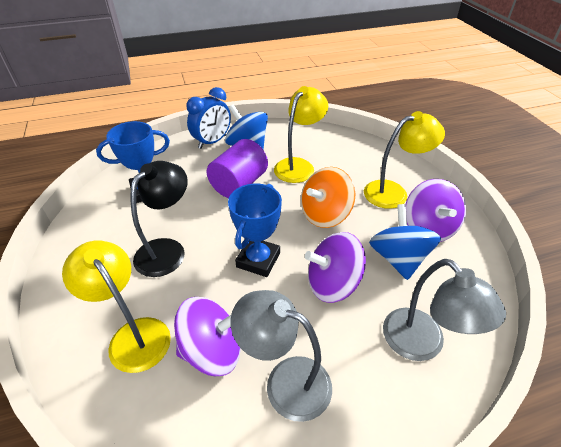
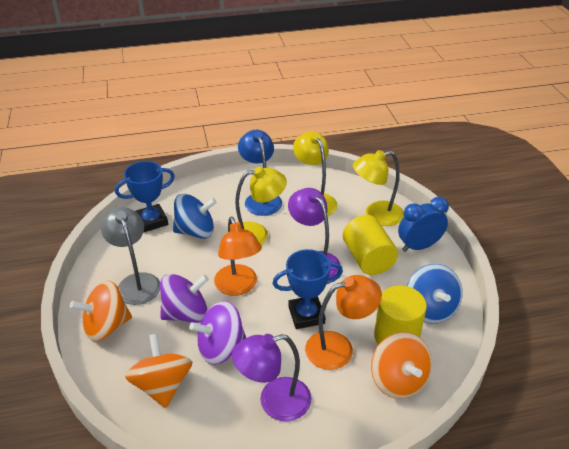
black lamp: [131,161,188,277] = 1 -> none = 0
blue lamp: none = 0 -> [238,130,282,216] = 1
grey lamp: [231,290,332,422] [383,259,506,361] = 2 -> [101,207,160,305] = 1
orange lamp: none = 0 -> [214,217,262,296] [305,275,382,370] = 2
orange spinning top: [301,167,355,228] = 1 -> [70,281,132,342] [125,334,192,408] [371,332,432,399] = 3
purple cylinder: [207,139,268,198] = 1 -> none = 0
purple lamp: none = 0 -> [232,334,312,421] [288,188,340,278] = 2
purple spinning top: [174,297,241,376] [305,232,366,303] [406,179,466,242] = 3 -> [160,274,209,323] [189,301,246,365] = 2
yellow cylinder: none = 0 -> [343,215,398,275] [374,285,427,345] = 2

